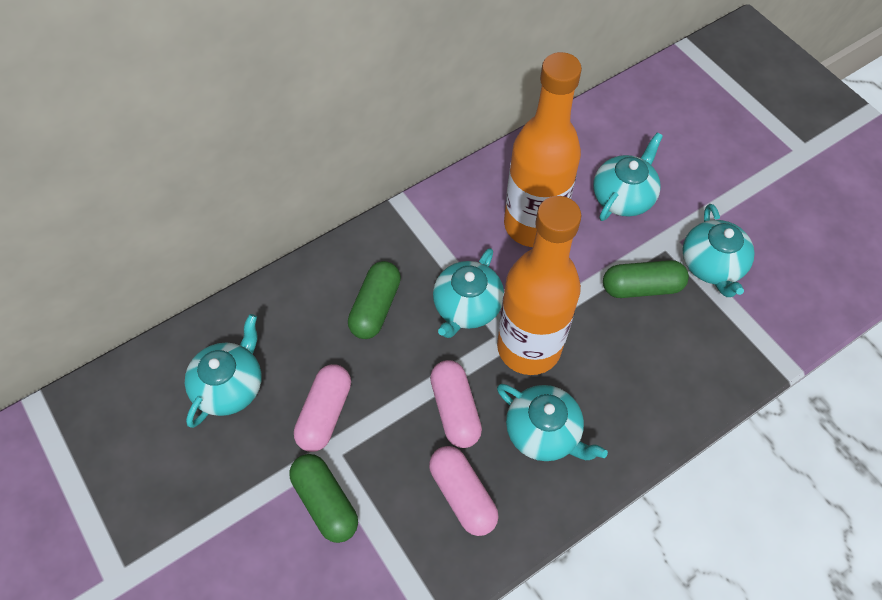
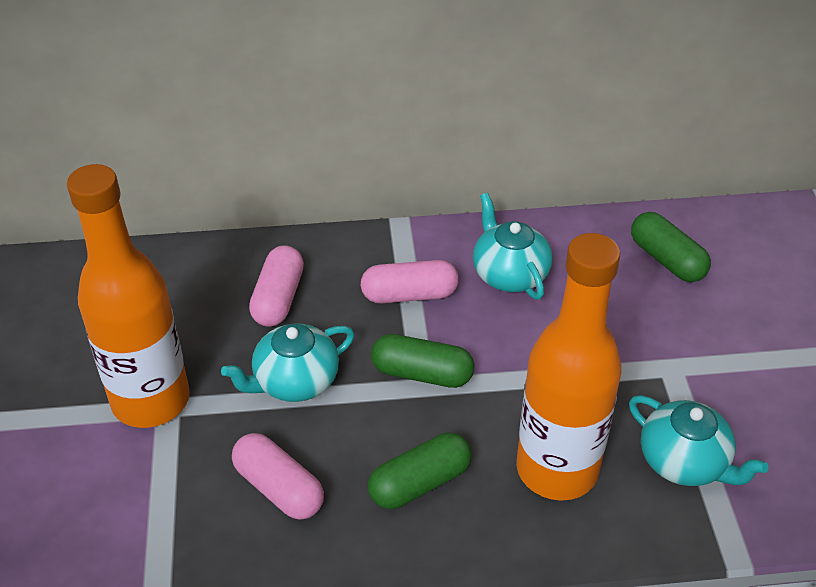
turquoise teapot: [185,314,262,428] [433,248,504,338] [497,384,608,461] [593,133,663,221] [682,204,754,297] = 5 -> [221,324,354,402] [473,193,553,300] [629,395,769,486] = 3

